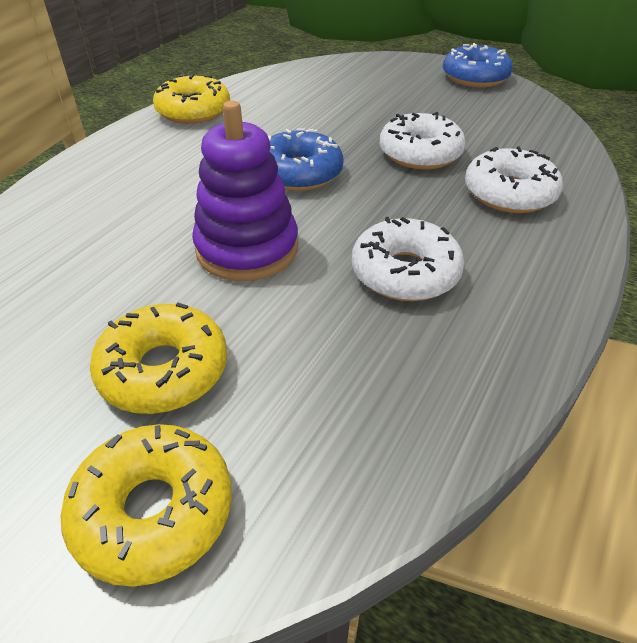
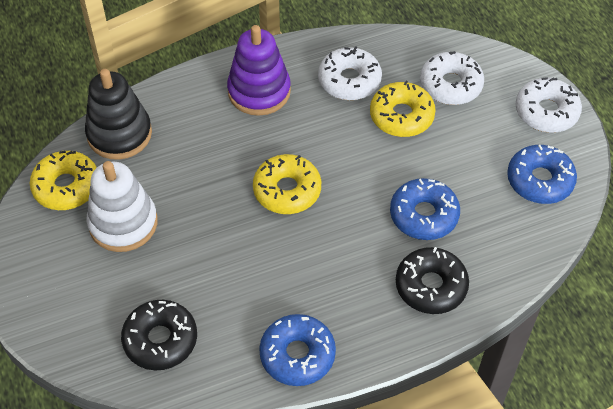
black donut: none = 0 -> [121,300,197,370] [396,247,469,314] = 2
black stacking toy: none = 0 -> [85,69,152,160] = 1
blue donut: [268,129,344,191] [443,43,513,87] = 2 -> [259,314,336,386] [390,178,460,240] [507,145,577,204] = 3
white stacking toy: none = 0 -> [86,161,158,252] = 1

